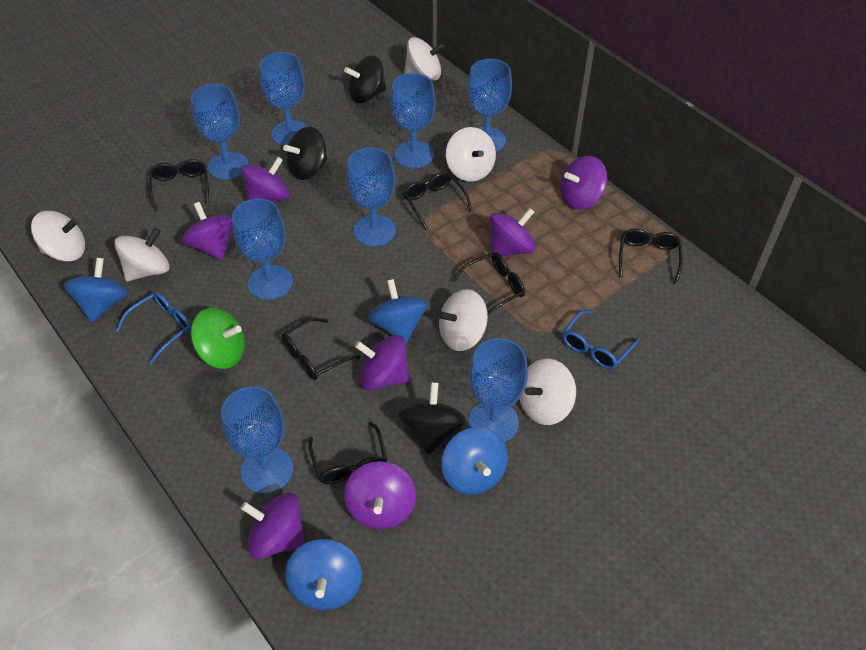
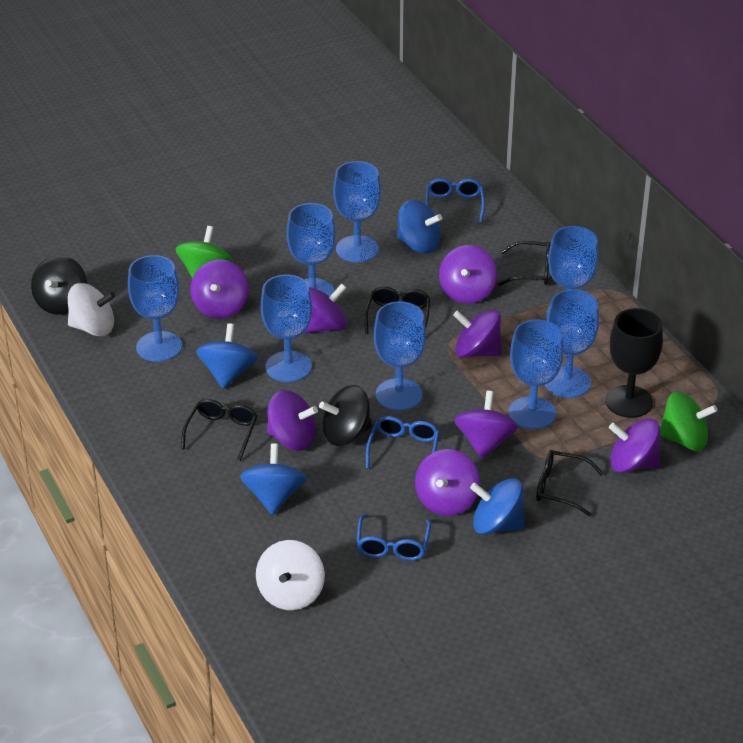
black glasses: [149,159,209,211] [281,317,360,380] [308,422,387,484] [403,172,473,230] [452,252,525,314] [619,228,683,284] = 6 -> [181,399,257,460] [364,286,431,334] [498,241,550,286] [536,450,604,516] = 4
black goblet: none = 0 -> [605,308,663,418] = 1
black spinning top: [283,127,327,180] [344,55,387,103] [398,382,466,454] = 3 -> [31,256,87,315] [319,385,372,446] = 2
blue glasses: [116,292,191,364] [563,310,640,369] = 2 -> [356,514,431,560] [366,416,440,468] [425,178,485,223] = 3
green spinning top: [191,308,245,369] = 1 -> [176,226,232,278] [660,391,717,451] = 2
purple spinning top: [181,202,233,260] [240,493,305,559] [241,157,290,202] [344,461,416,530] [355,335,410,391] [489,208,536,256] [560,156,607,210] = 7 -> [191,259,249,319] [267,390,318,451] [304,284,347,333] [415,449,480,516] [439,245,497,304] [453,310,502,358] [454,391,518,459] [609,418,661,473] = 8
white spinning top: [31,211,85,262] [114,228,170,281] [404,37,445,81] [438,289,488,351] [446,127,496,182] [519,358,576,425] = 6 -> [68,283,115,336] [256,540,325,610] = 2

